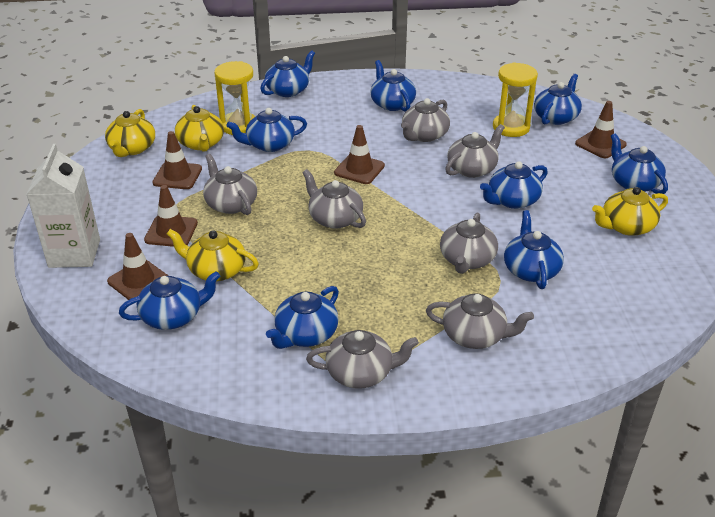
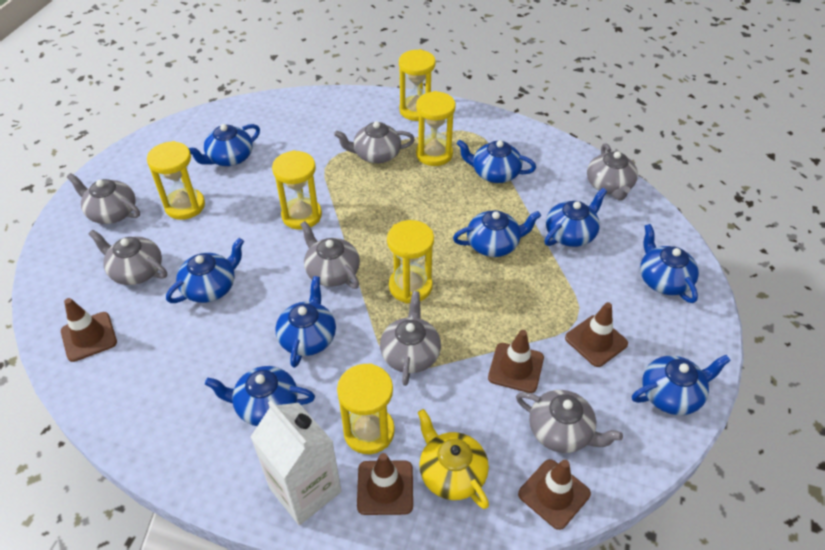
yellow hourglass: [214,61,256,135] [493,62,538,137] = 2 -> [147,141,205,220] [272,150,322,230] [337,363,395,454] [387,220,434,303] [399,49,436,121] [416,91,456,166] = 6
yellow teapot: [105,109,155,157] [167,229,259,281] [175,105,224,152] [592,187,668,236] = 4 -> [418,409,489,509] = 1

